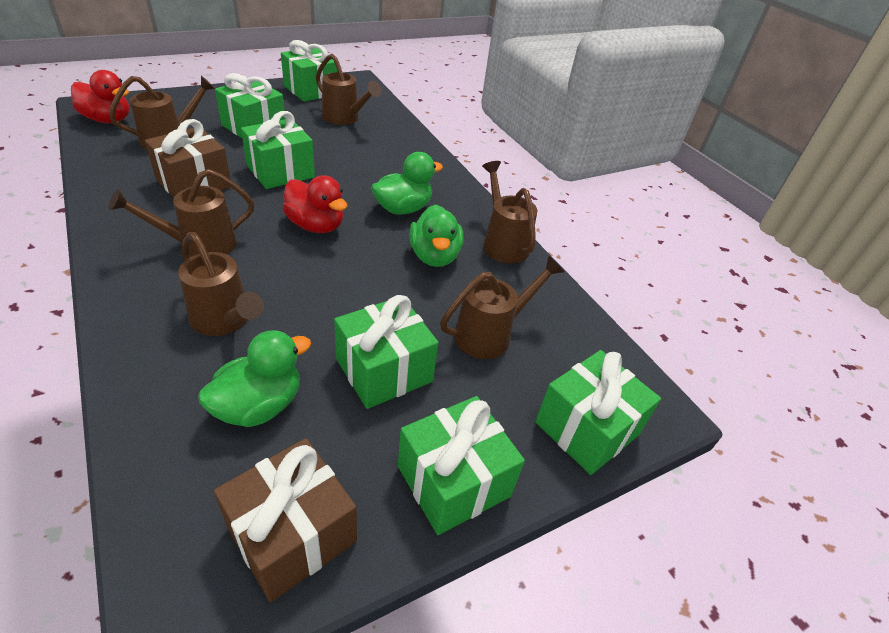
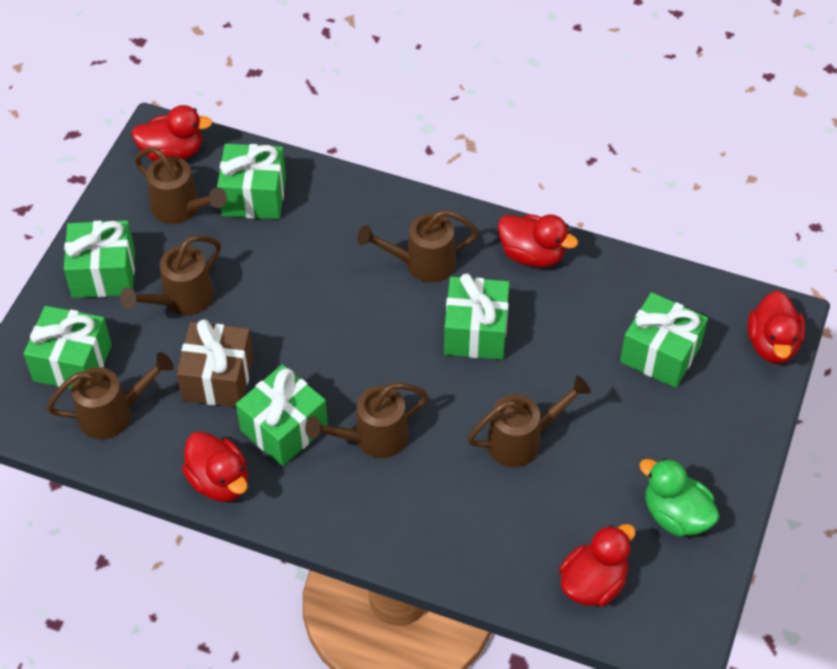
brown gift: [145,119,231,198] [214,438,357,602] = 2 -> [176,319,254,408] = 1
green duck: [198,330,311,427] [371,152,443,215] [409,205,463,267] = 3 -> [639,458,720,537] = 1
red duck: [71,70,130,123] [283,175,348,233] = 2 -> [131,105,213,161] [182,431,248,502] [498,214,578,267] [559,524,635,606] [748,291,805,364] = 5

